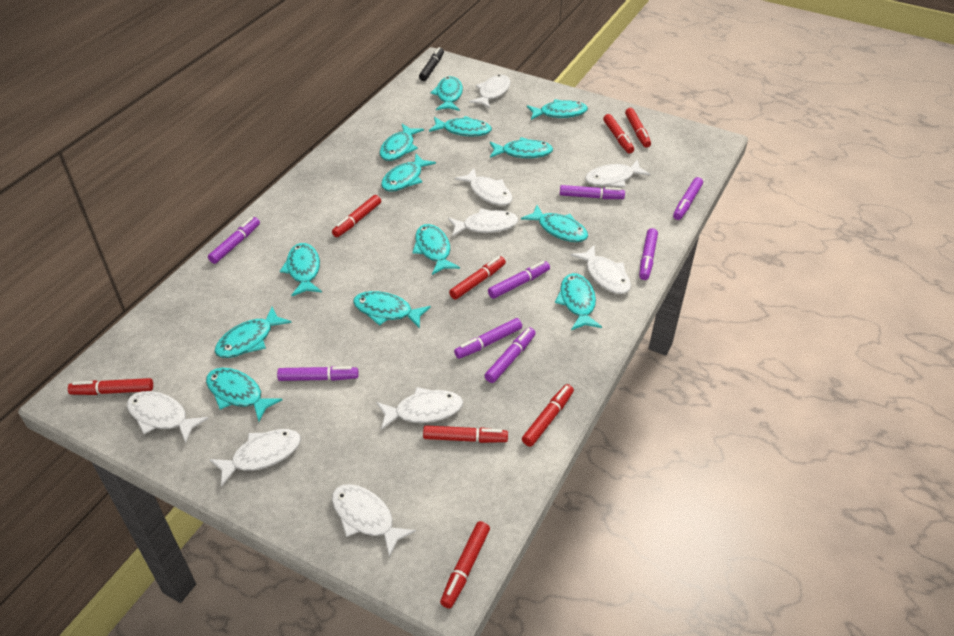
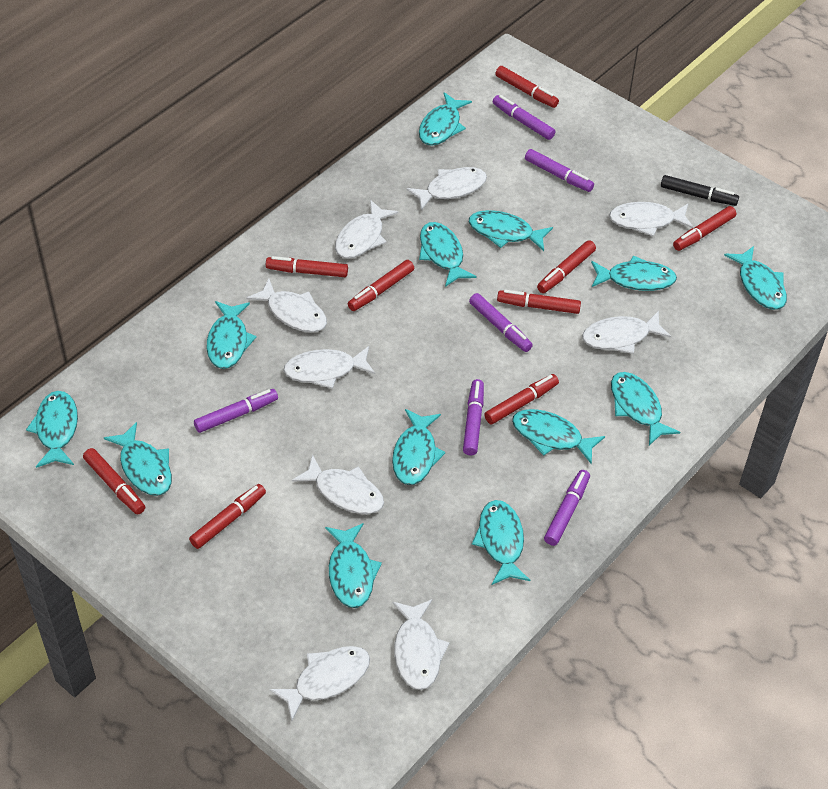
purple marker: [208,217,260,264] [277,366,359,381] [454,318,522,359] [485,327,536,383] [488,261,550,299] [560,185,625,199] [639,228,658,280] [673,177,703,220] = 8 -> [194,389,278,433] [463,379,484,455] [469,293,533,352] [493,95,555,140] [525,149,594,192] [544,470,590,546] = 6
red marker: [68,378,153,395] [332,195,381,237] [423,425,508,443] [440,521,490,608] [449,256,506,300] [522,384,574,447] [603,114,634,154] [625,108,651,148] = 8 -> [83,448,145,515] [189,484,266,549] [266,256,348,277] [348,260,414,311] [484,374,559,424] [495,66,559,108] [497,290,581,314] [537,240,596,293] [673,206,736,251] = 9

